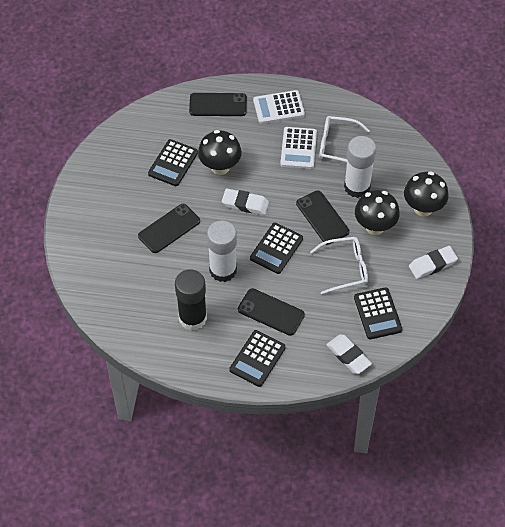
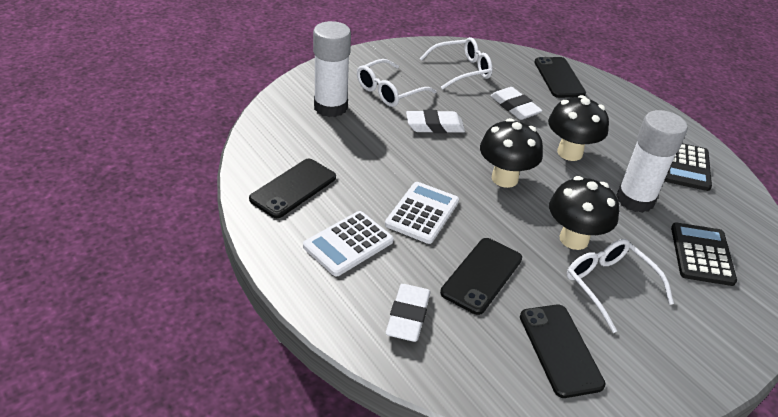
black calculator: [148,139,198,186] [229,330,286,387] [250,223,303,274] [354,287,402,339] = 4 -> [664,143,712,191] [671,223,737,286] = 2
black glue stick: [175,269,207,331] = 1 -> none = 0
white glasses: [310,237,368,295] [319,116,370,162] = 2 -> [357,59,437,107] [419,37,493,89] [566,239,674,333] = 3

